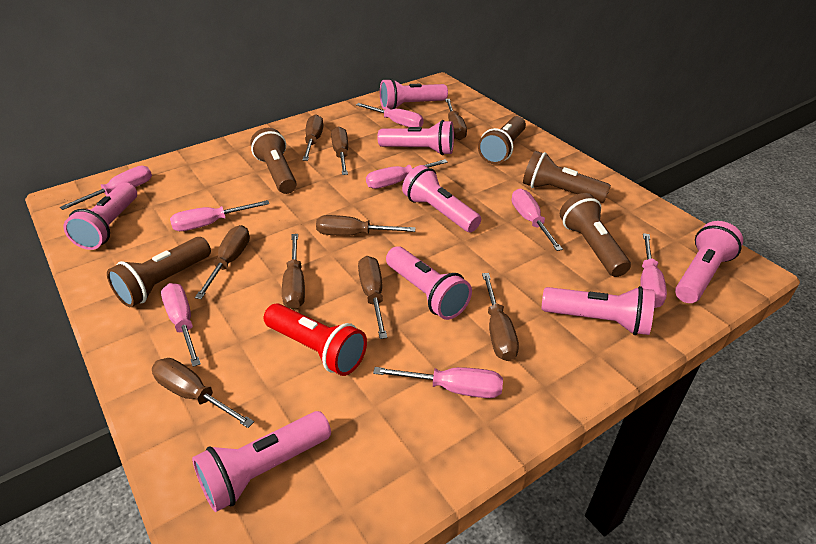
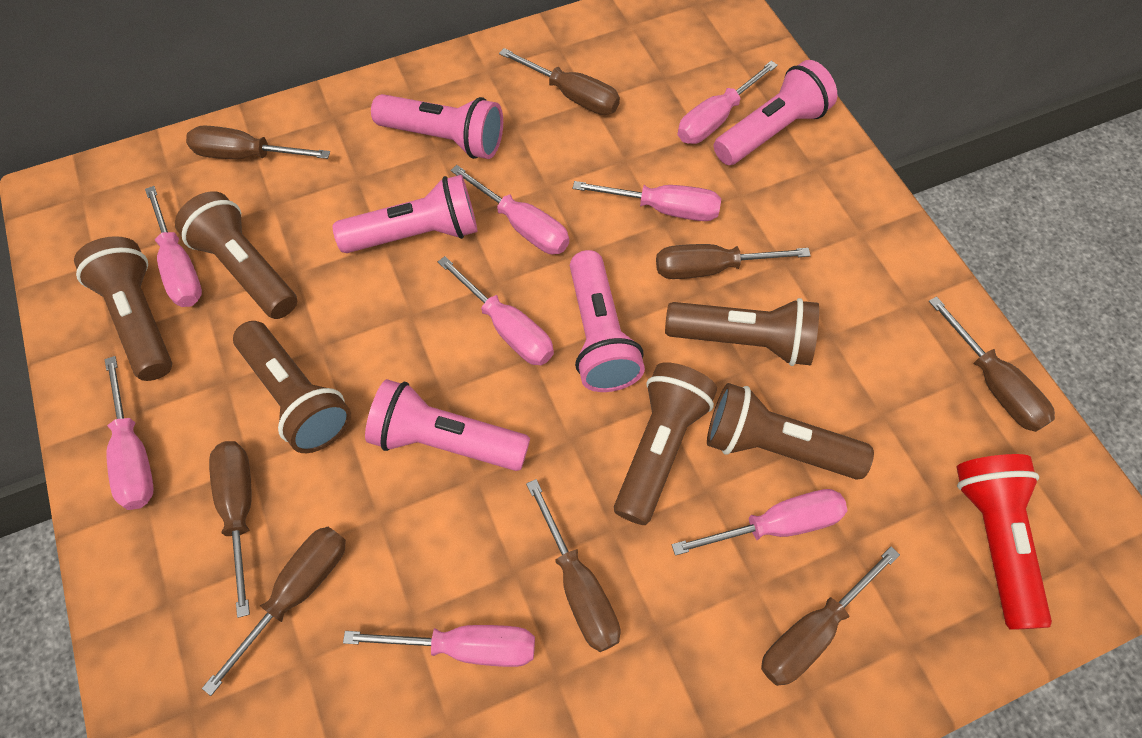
brown flashlight: [107,237,211,307] [250,128,297,194] [478,116,526,164] [523,151,611,203] [560,193,631,277] = 5 -> [74,236,172,381] [175,191,297,319] [233,321,351,453] [614,362,717,525] [665,298,819,366] [707,383,874,480] = 6
brown screwdriver: [152,358,254,428] [195,225,250,299] [282,234,305,310] [303,114,323,161] [316,215,416,236] [331,126,348,175] [358,256,387,339] [445,99,467,140] [482,273,519,361] = 9 -> [186,125,330,159] [202,527,346,696] [209,441,252,618] [499,48,620,115] [526,479,620,652] [656,244,811,279] [761,546,900,686] [929,296,1055,432] = 8
pink flashlight: [64,182,137,250] [192,411,331,512] [378,120,454,155] [380,78,448,110] [386,246,472,320] [402,165,481,232] [542,286,655,335] [675,221,743,303] = 8 -> [333,175,477,253] [365,379,530,471] [371,94,503,159] [570,250,645,392] [714,60,837,165] = 5

